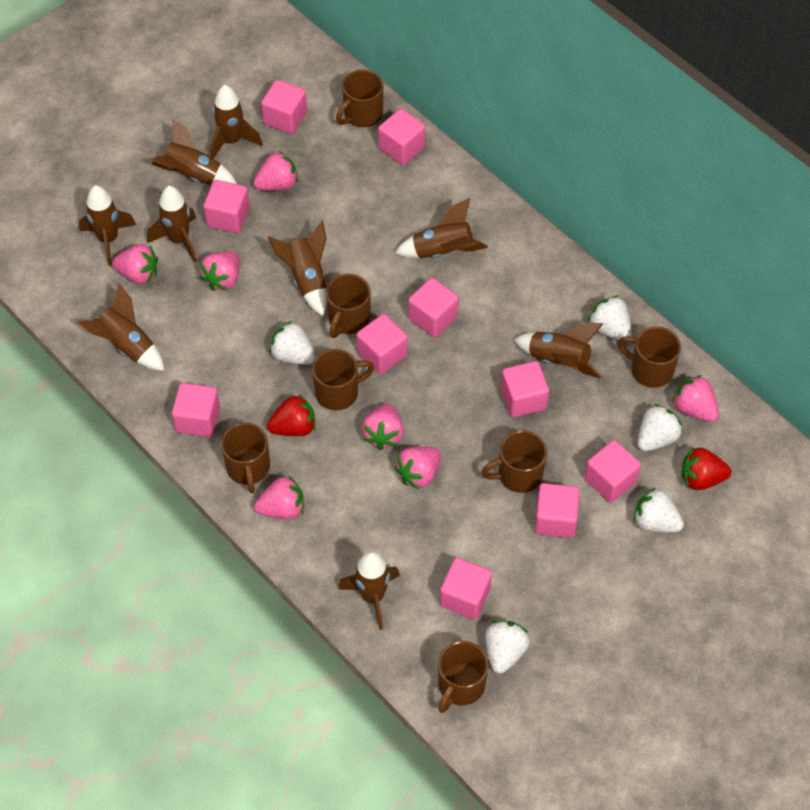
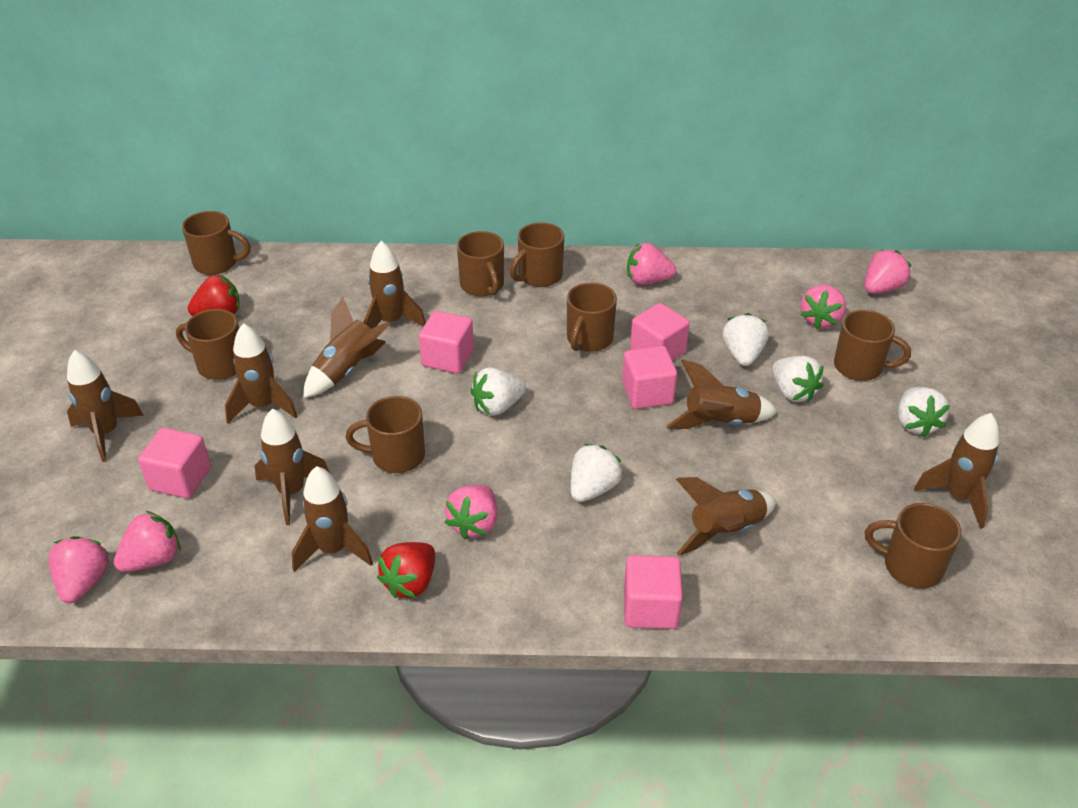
brown mug: [221,423,270,493] [312,349,374,410] [326,274,371,338] [336,70,383,127] [438,641,489,713] [481,430,547,493] [617,326,681,388] = 7 -> [176,309,239,380] [182,211,251,275] [345,396,425,473] [457,231,504,297] [510,223,564,287] [567,283,617,352] [834,310,911,381] [865,503,961,589] = 8
pink cube: [172,383,220,437] [203,180,250,233] [261,80,307,134] [356,314,408,374] [378,109,426,165] [408,278,459,337] [440,558,492,620] [501,361,549,417] [535,483,580,538] [584,440,641,503] = 10 -> [138,428,211,498] [419,311,474,374] [622,346,677,409] [624,555,683,629] [630,303,690,361] = 5
pink strawberry: [112,244,158,284] [200,251,239,291] [253,151,298,191] [254,475,304,519] [362,404,404,450] [394,447,441,489] [672,375,719,422] = 7 -> [49,536,110,603] [114,511,180,572] [445,485,497,539] [627,243,676,285] [800,285,846,329] [865,249,912,294] = 6

